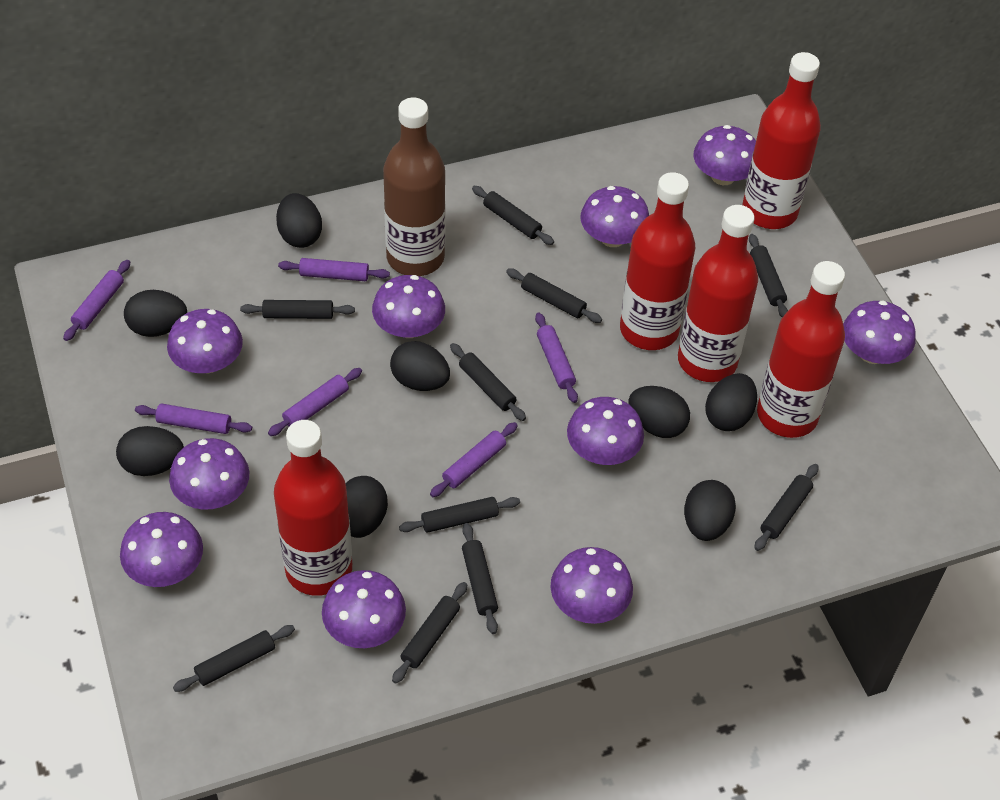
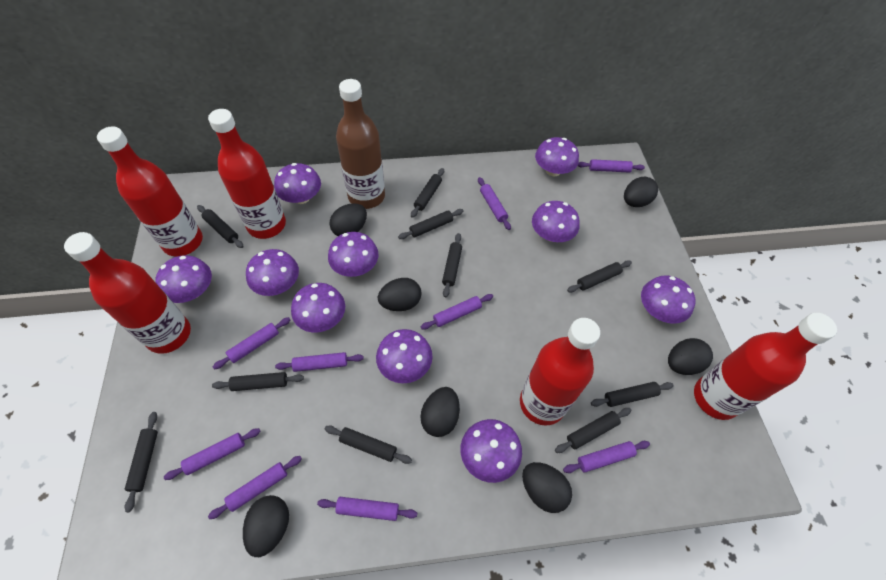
black egg: [116,426,184,476] [124,290,187,337] [276,193,322,248] [345,476,388,538] [390,341,450,391] [628,386,690,438] [684,480,736,541] [705,373,757,431] = 8 -> [243,495,289,557] [330,203,367,236] [378,278,421,311] [420,387,460,437] [522,462,572,513] [624,177,658,207] [668,338,713,375] = 7
purple rolling pin: [63,260,130,341] [135,404,252,434] [268,368,362,436] [278,258,390,281] [430,422,518,497] [535,313,578,403] = 6 -> [164,428,261,480] [208,456,302,519] [213,317,290,370] [275,352,364,372] [317,497,417,521] [421,294,493,330] [478,177,511,230] [563,441,650,473] [578,159,645,173] = 9

